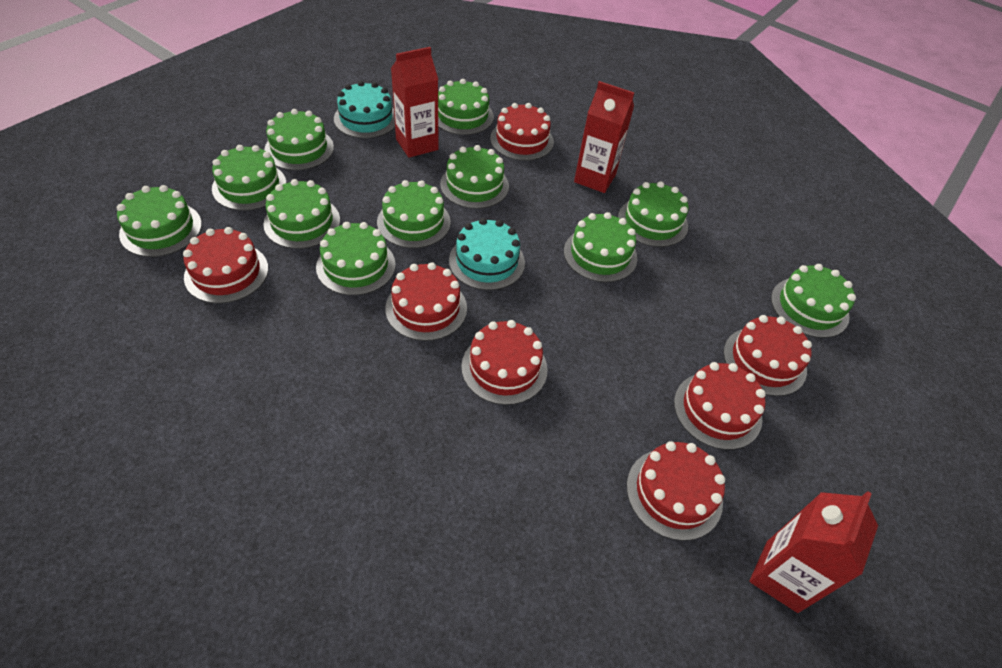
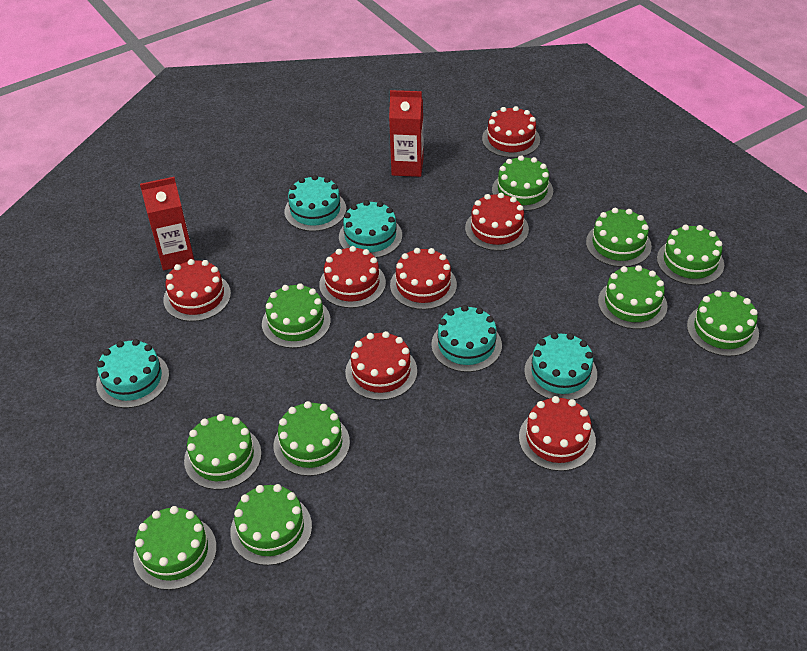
green cake: [117,185,202,257] [212,145,287,211] [263,179,340,249] [264,109,334,170] [316,222,396,296] [377,180,451,248] [438,79,494,135] [440,145,509,209] [564,212,637,283] [618,181,689,247] [771,264,856,338] = 11 -> [133,506,217,590] [184,414,262,490] [230,484,312,566] [262,283,331,348] [274,401,350,476] [492,155,553,211] [586,208,652,267] [598,265,668,329] [657,225,724,285] [687,290,759,356] = 10
red carton: [391,47,439,158] [574,81,634,193] [749,491,878,613] = 3 -> [140,177,195,270] [389,90,424,177] = 2
turquoise cake: [334,81,395,139] [449,218,525,290] = 2 -> [96,339,169,408] [285,175,346,232] [339,200,402,258] [431,305,502,372] [524,332,597,400] = 5

